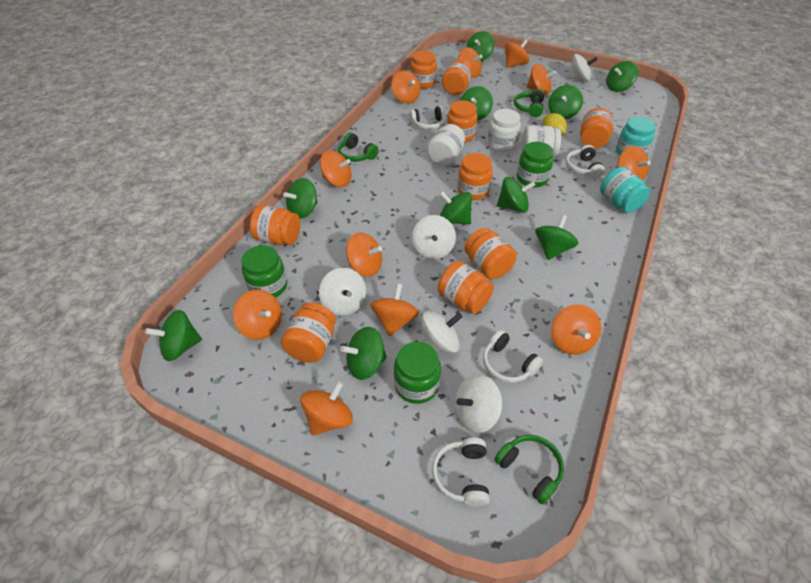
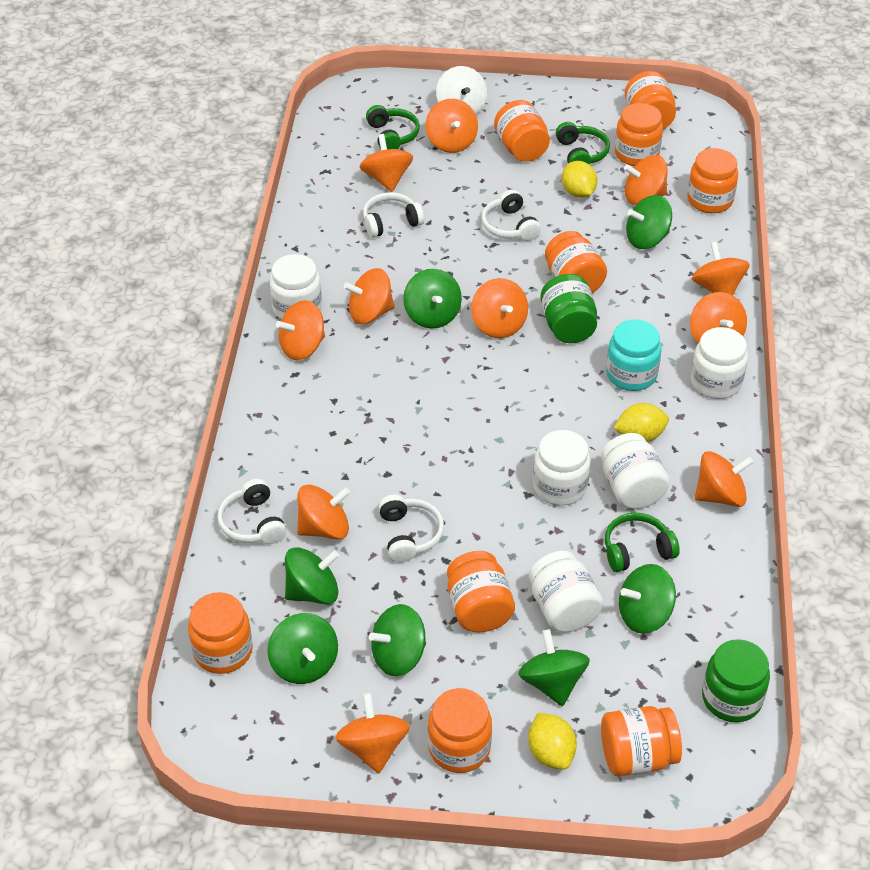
green jar: [241,245,287,298] [394,342,441,404] [517,142,554,188] = 3 -> [540,274,597,343] [702,639,770,722] = 2
green spinning top: [145,310,202,361] [283,178,318,219] [341,327,387,380] [439,191,472,224] [460,86,493,121] [467,31,495,61] [497,177,535,213] [535,215,579,260] [548,85,583,119] [606,61,638,92] = 10 -> [267,613,338,684] [285,547,339,604] [369,604,426,676] [403,269,462,329] [518,629,590,706] [619,564,676,634] [626,195,672,249] = 7
turquoise jar: [600,167,650,213] [616,117,656,155] = 2 -> [606,319,661,391] = 1
white jar: [427,124,465,166] [488,109,521,152] [522,125,561,156] = 3 -> [270,254,322,320] [529,551,603,632] [533,430,591,505] [601,433,670,509] [691,327,748,399] = 5
white spinning top: [319,268,366,316] [412,215,456,259] [421,311,462,353] [455,374,502,433] [566,54,598,82] = 5 -> [436,66,487,114] = 1
yellow lemon: [542,113,567,135] = 1 -> [528,713,577,770] [562,161,597,198] [614,403,669,442] = 3

